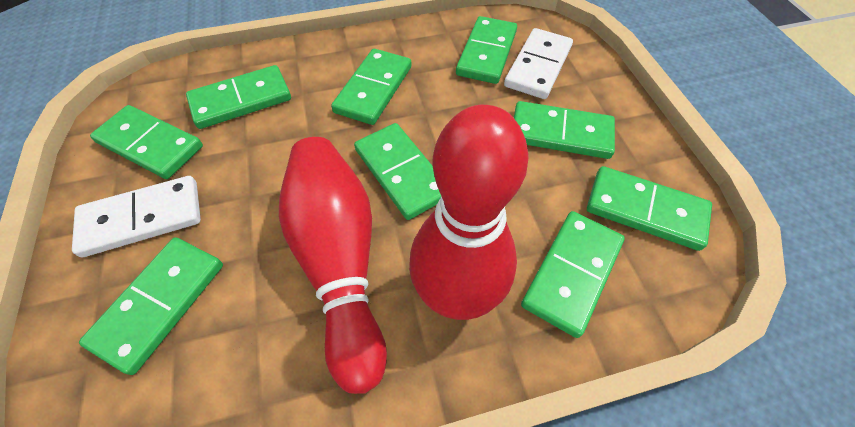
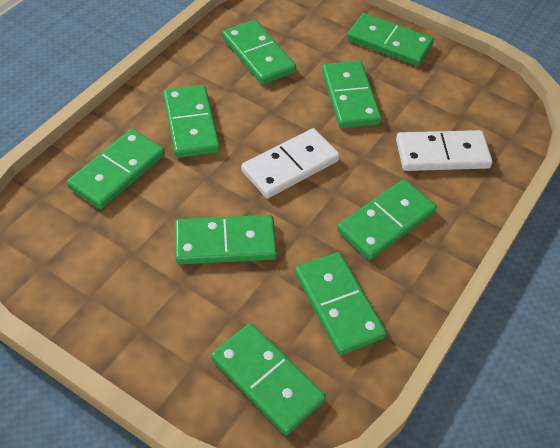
red bowling pin: [279,137,387,394] [409,105,529,320] = 2 -> none = 0

